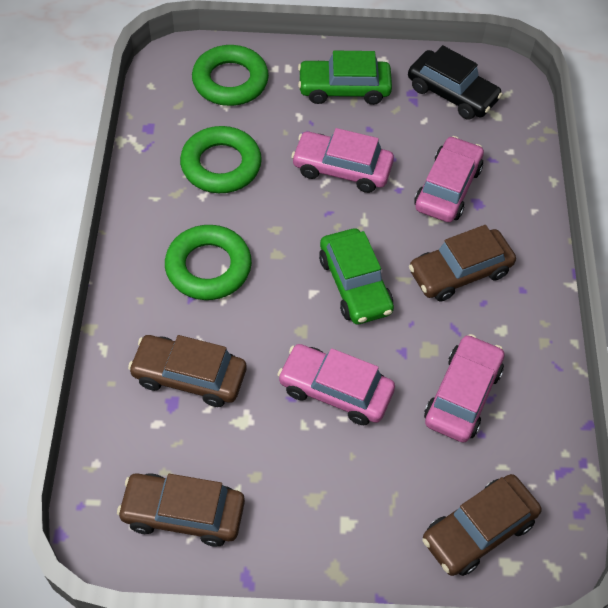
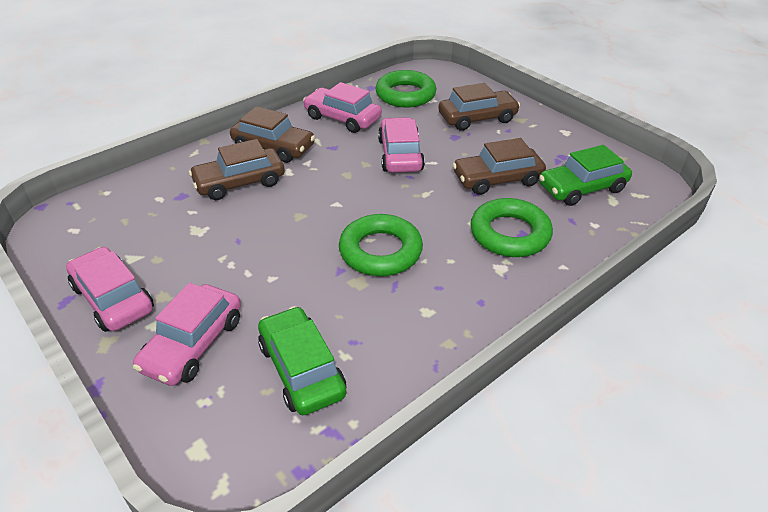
black car: [408,45,503,120] = 1 -> none = 0

